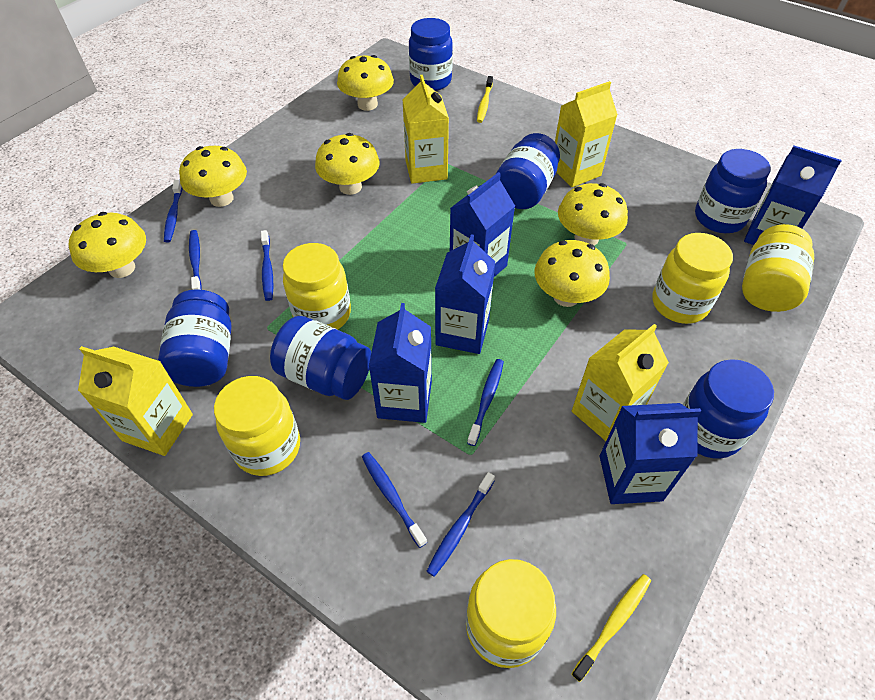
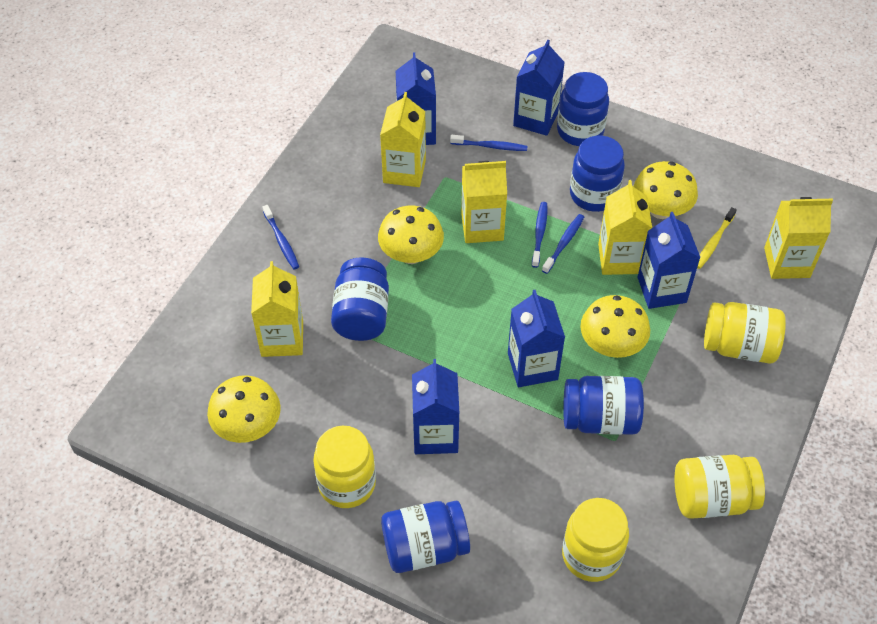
blue jar: [158,289,232,387] [270,316,371,400] [409,18,453,91] [496,133,560,209] [683,359,774,459] [695,149,771,233] = 6 -> [331,258,389,341] [381,501,470,573] [557,72,609,146] [563,376,644,435] [570,136,625,212] = 5
blue toothbrush: [164,180,182,243] [189,230,202,290] [261,230,273,301] [362,452,427,548] [427,472,495,577] [467,359,504,446] = 6 -> [262,205,299,269] [450,135,528,151] [532,202,547,268] [542,214,584,274] = 4
yellow carton: [78,346,193,456] [403,75,449,184] [555,81,618,187] [572,324,669,441] = 4 -> [251,261,303,357] [380,92,426,187] [461,161,507,243] [598,180,652,275] [764,197,833,279] = 5
yellow jar: [214,376,300,476] [283,243,351,329] [466,559,556,668] [653,233,733,324] [742,224,814,312] = 5 -> [313,426,376,508] [562,498,629,582] [675,455,765,519] [704,302,786,364] = 4
yellow mushroom: [69,212,146,278] [179,146,247,207] [315,133,380,195] [337,55,394,111] [534,240,610,307] [558,183,628,246] = 6 -> [207,375,281,443] [378,206,444,264] [580,295,650,358] [633,161,698,219] = 4
yellow toothbrush: [477,76,493,123] [571,574,651,682] = 2 -> [697,207,737,269] = 1

